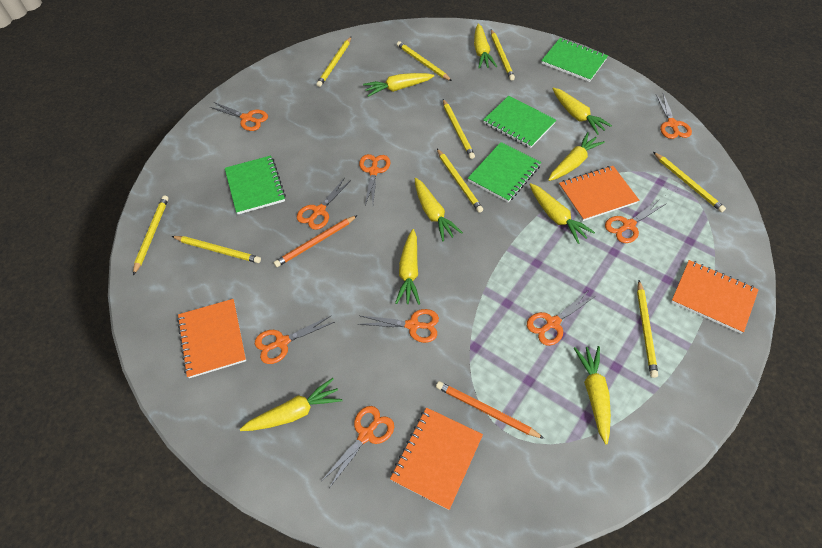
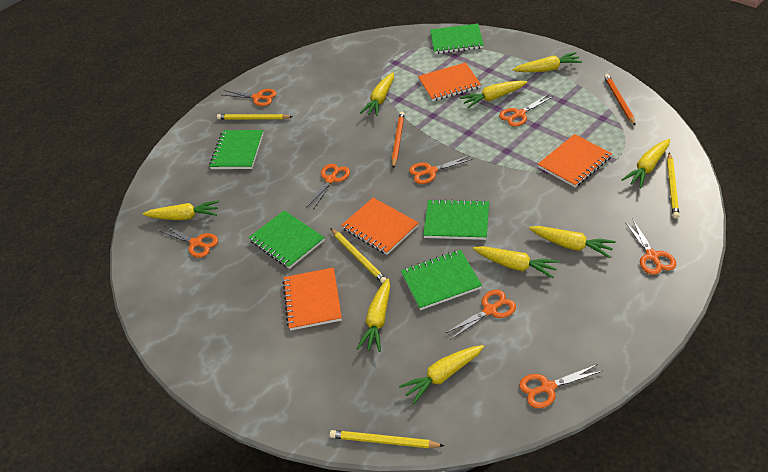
green notebook: [225,156,286,214] [468,142,541,202] [483,96,556,148] [541,38,608,82] = 4 -> [209,130,264,169] [249,210,325,269] [401,250,482,310] [423,199,489,240] [430,24,484,54] = 5
orange scissors: [210,102,268,131] [255,315,335,364] [297,178,351,230] [323,406,394,488] [358,309,439,343] [359,154,390,205] [527,291,595,346] [605,199,667,243] [656,93,692,139] = 9 -> [159,225,218,258] [223,89,276,106] [306,164,350,210] [409,155,473,184] [446,290,516,340] [499,94,554,127] [519,364,602,408] [625,220,676,275] = 8
yellow pencil: [133,196,168,275] [172,236,261,263] [316,37,351,87] [397,41,452,81] [437,149,483,213] [443,99,475,159] [491,29,515,81] [637,280,658,378] [653,152,726,212] = 9 -> [217,114,293,120] [330,228,387,284] [330,430,444,448] [667,152,679,219] = 4

